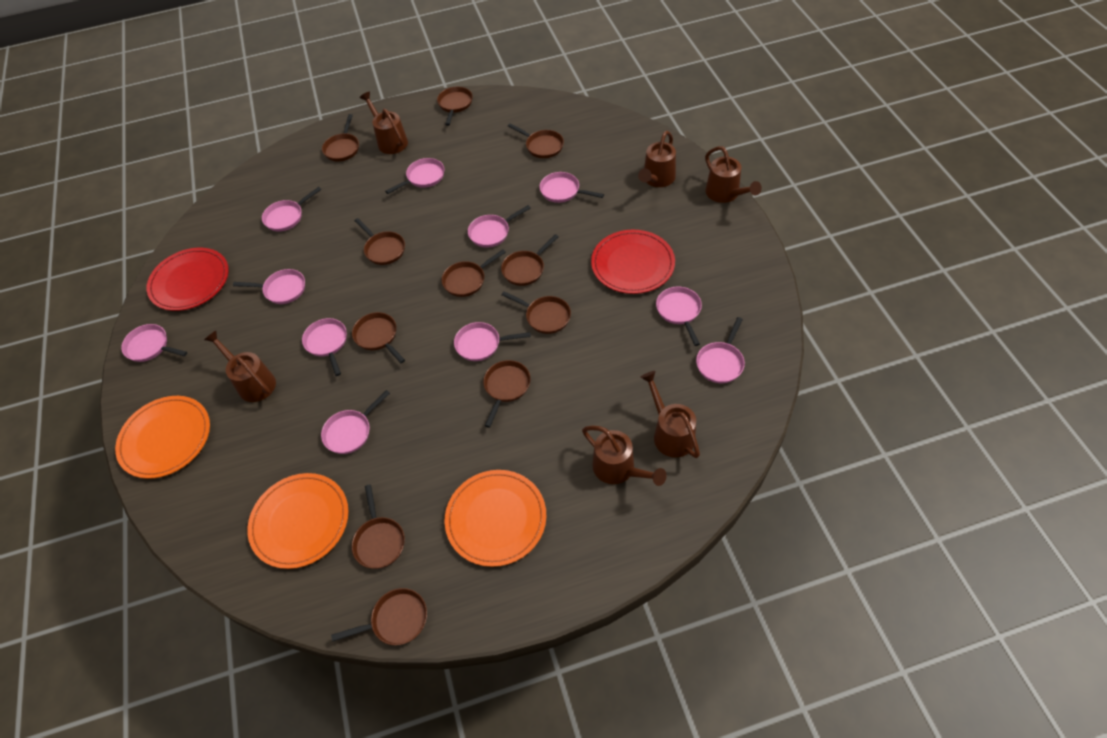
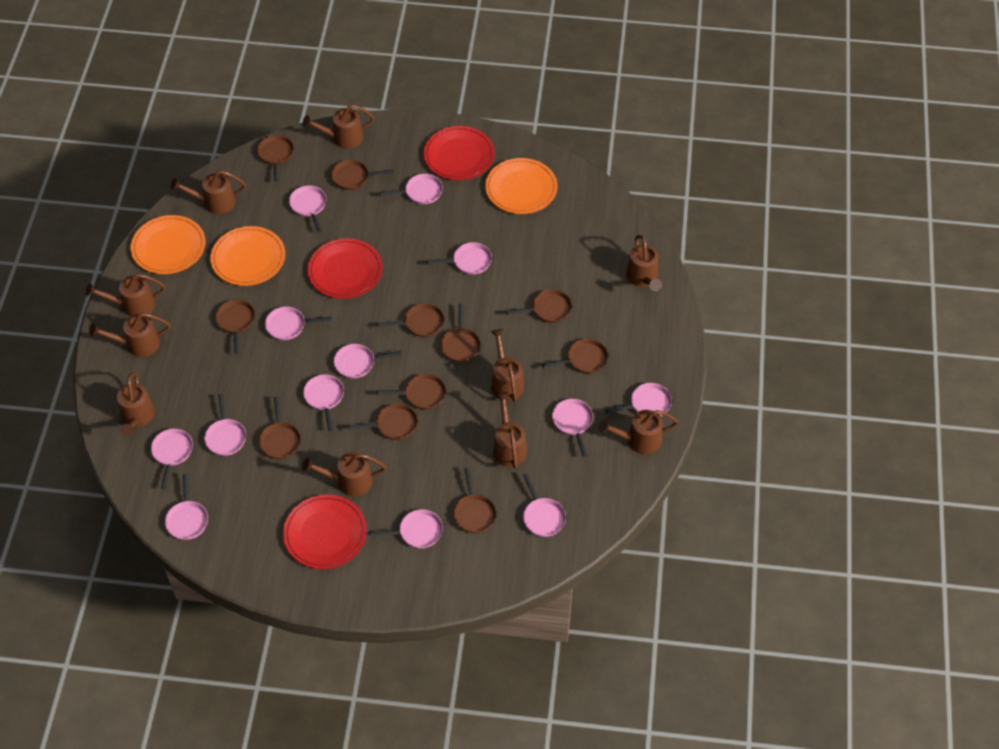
brown watering can: [204,331,276,402] [359,92,408,154] [582,426,667,486] [638,131,676,187] [640,371,700,458] [705,146,762,203] = 6 -> [86,274,166,316] [89,313,170,357] [117,372,155,437] [170,170,246,214] [302,452,386,497] [303,104,374,149] [491,329,524,402] [493,392,527,469] [598,410,678,454] [626,235,662,291] = 10
pink pan: [121,324,187,362] [233,269,305,304] [262,187,321,232] [302,318,347,376] [321,390,390,454] [385,158,444,194] [454,322,531,361] [468,205,531,248] [540,172,604,203] [656,287,702,346] [696,317,745,383] = 11 -> [151,429,193,489] [165,474,208,540] [205,394,246,456] [265,306,332,340] [289,185,327,233] [303,374,344,432] [334,344,402,379] [370,509,443,549] [380,174,443,204] [427,242,492,275] [523,473,566,537] [552,399,593,457] [605,383,672,417] = 13
red plate: [146,248,229,311] [591,230,675,294] = 2 -> [283,494,367,569] [307,238,383,299] [424,126,495,180] = 3

